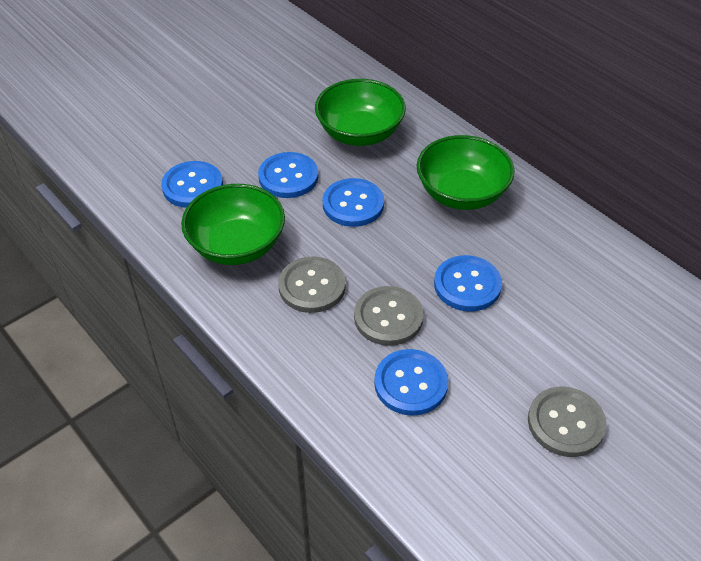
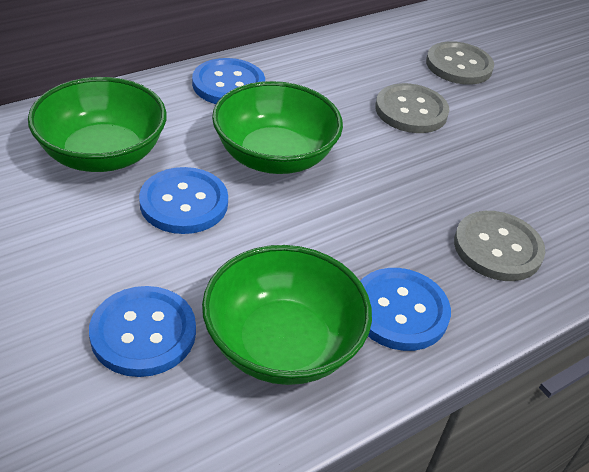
blue button: [161,161,223,208] [258,152,318,198] [323,178,384,227] [374,349,448,416] [434,255,502,311] = 5 -> [89,286,196,377] [139,167,228,234] [192,58,265,104] [360,268,451,351] = 4

